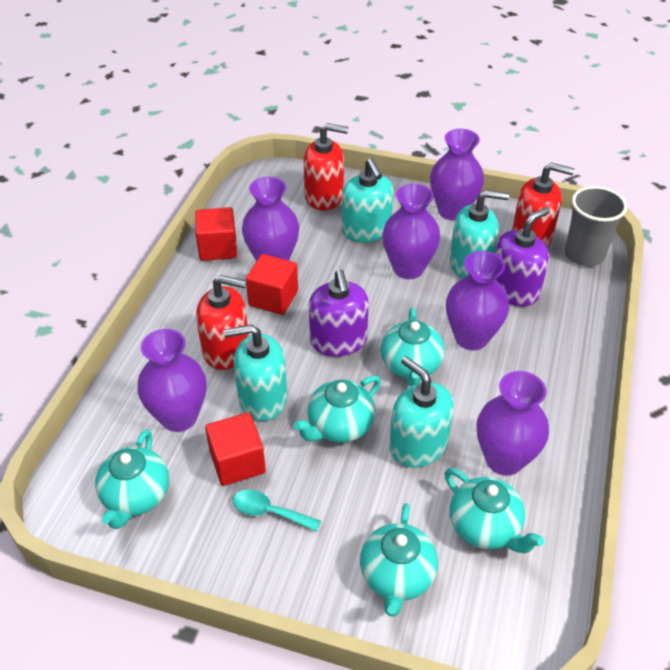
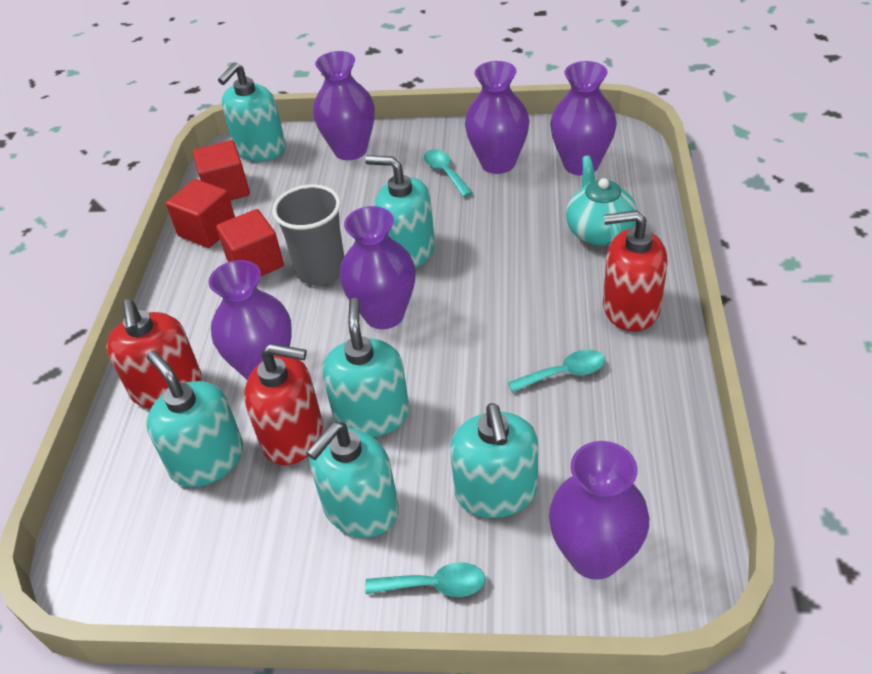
purple soap dispenser: [309,269,369,356] [495,207,550,306] = 2 -> none = 0
turquoise soap dispenser: [224,324,287,421] [342,158,393,243] [389,356,454,467] [450,190,509,279] = 4 -> [146,351,243,487] [218,62,286,161] [306,422,399,538] [322,298,410,437] [365,155,435,268] [450,403,538,518] = 6
turquoise spoon: [233,490,321,532] = 1 -> [365,562,486,597] [424,149,473,197] [508,350,605,393] = 3
turquoise teapot: [95,429,169,529] [294,375,381,443] [360,503,438,617] [381,308,445,387] [445,468,544,553] = 5 -> [566,155,637,247] = 1

